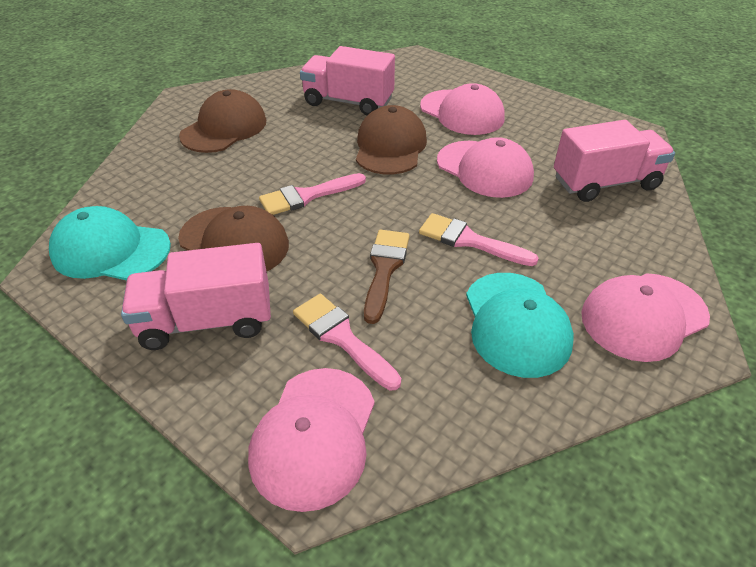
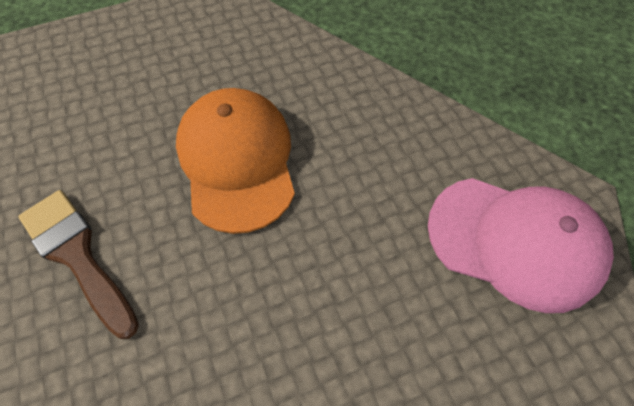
brown cap: [178,206,289,271] [179,89,266,153] [356,105,427,175] = 3 -> none = 0
orange cap: none = 0 -> [176,88,295,234] = 1
pink brush: [259,173,366,215] [293,294,401,390] [419,213,539,266] = 3 -> none = 0
pink cap: [248,368,375,512] [420,83,505,135] [437,137,534,198] [581,273,710,362] = 4 -> [428,178,614,313] = 1
pink truck: [121,243,271,350] [300,46,395,116] [554,120,675,202] = 3 -> none = 0
turquoise cap: [49,206,171,280] [466,273,574,378] = 2 -> none = 0

